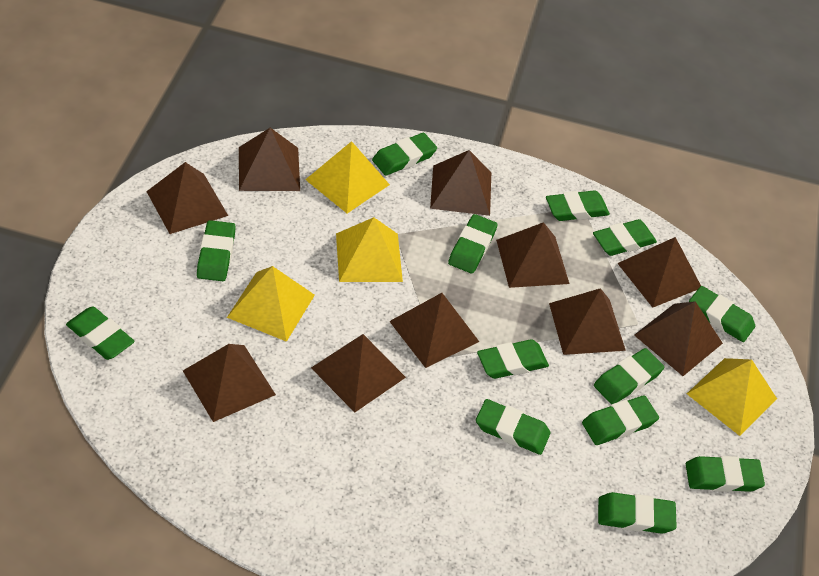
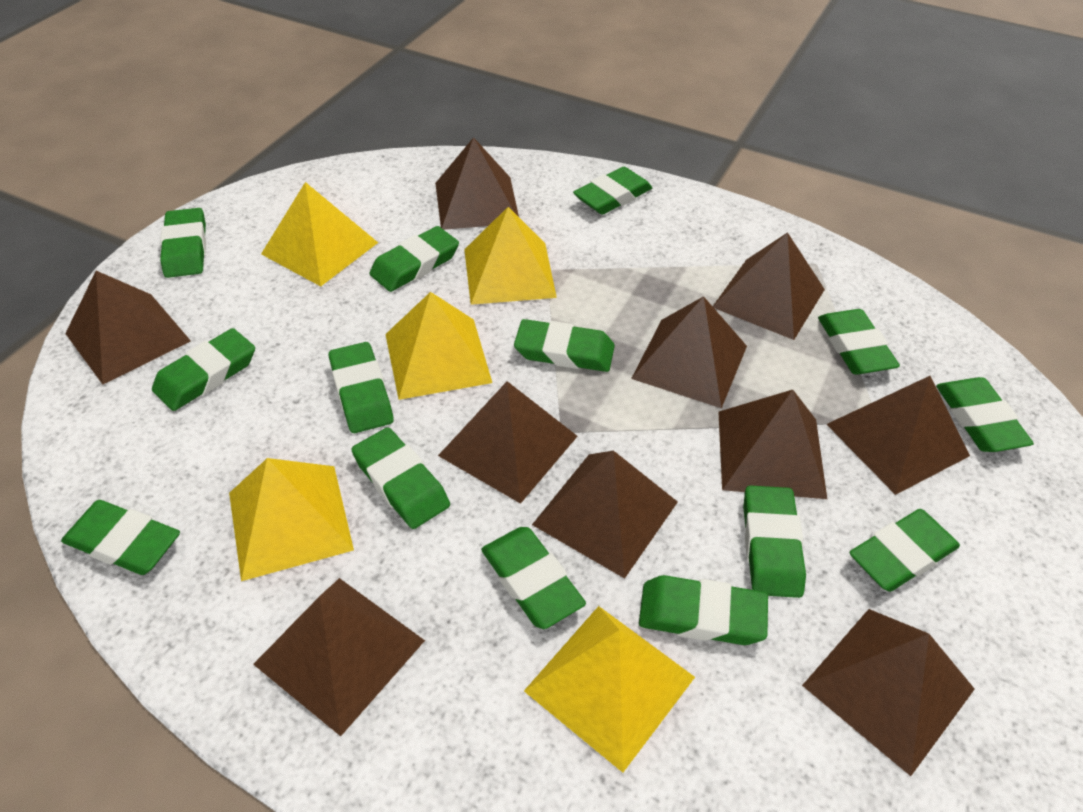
green eraser: [66,306,135,360] [197,220,236,281] [372,133,437,176] [448,214,498,273] [476,399,551,455] [477,339,549,379] [546,190,610,221] [582,395,659,445] [593,219,657,256] [594,348,664,404] [598,492,677,534] [686,456,765,492] [689,286,755,342] = 13 -> [61,500,180,575] [152,328,255,411] [160,208,206,278] [329,342,394,433] [351,427,450,529] [369,226,459,292] [481,527,586,629] [514,319,615,372] [573,167,652,214] [639,575,768,645] [743,485,806,598] [818,309,900,375] [849,509,960,592] [936,377,1034,452] = 14
yellow pyramid: [227,266,315,342] [305,141,390,213] [336,217,403,282] [687,358,777,436] = 4 -> [229,458,354,581] [261,182,378,286] [385,292,492,400] [464,207,557,305] [524,606,695,773] = 5

